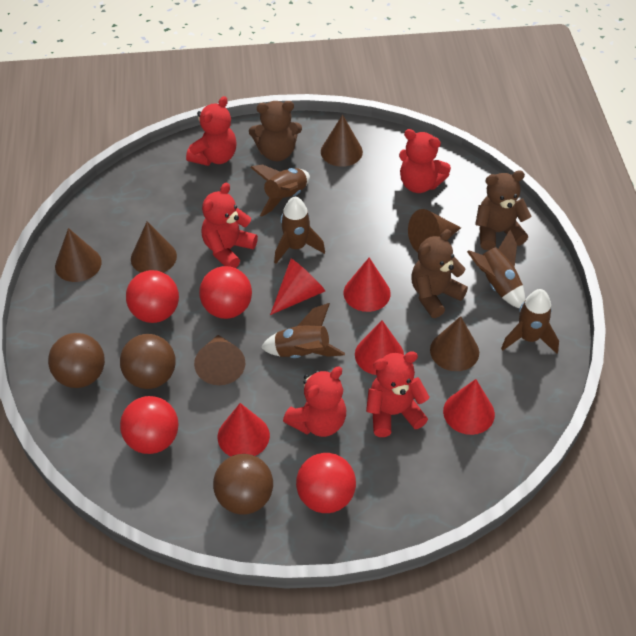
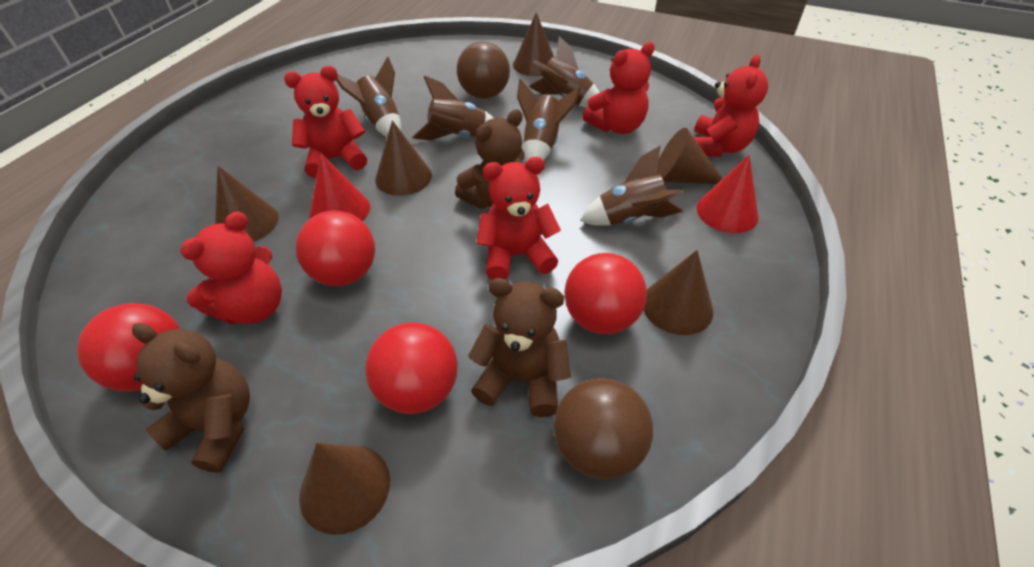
brown ball: [48,333,105,388] [120,334,176,389] [213,454,273,515] = 3 -> [457,42,510,99] [554,378,653,480] = 2
red cone: [218,403,270,456] [270,259,325,315] [344,258,391,312] [355,320,404,375] [443,379,495,435] = 5 -> [309,153,370,221] [697,155,759,233] = 2

